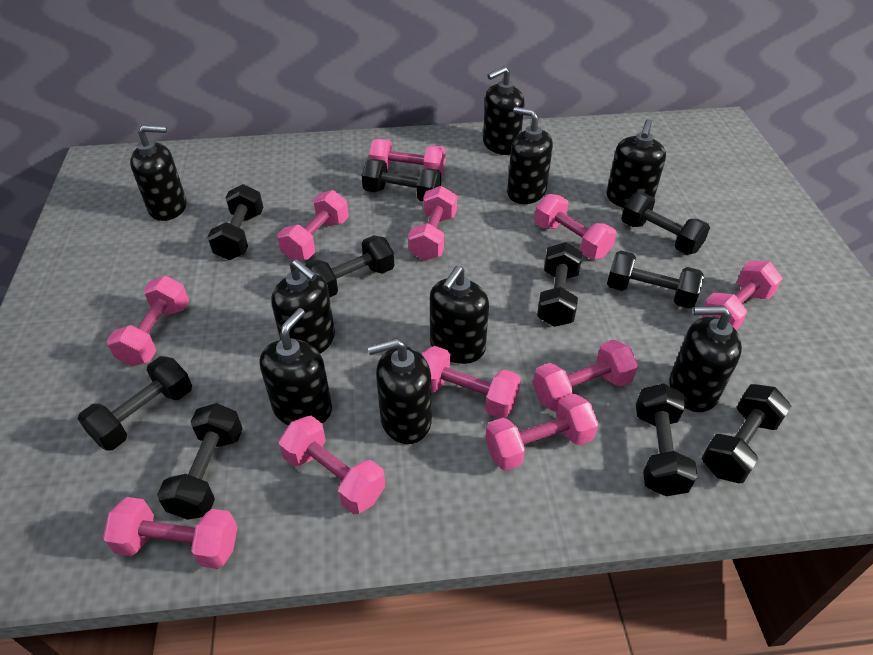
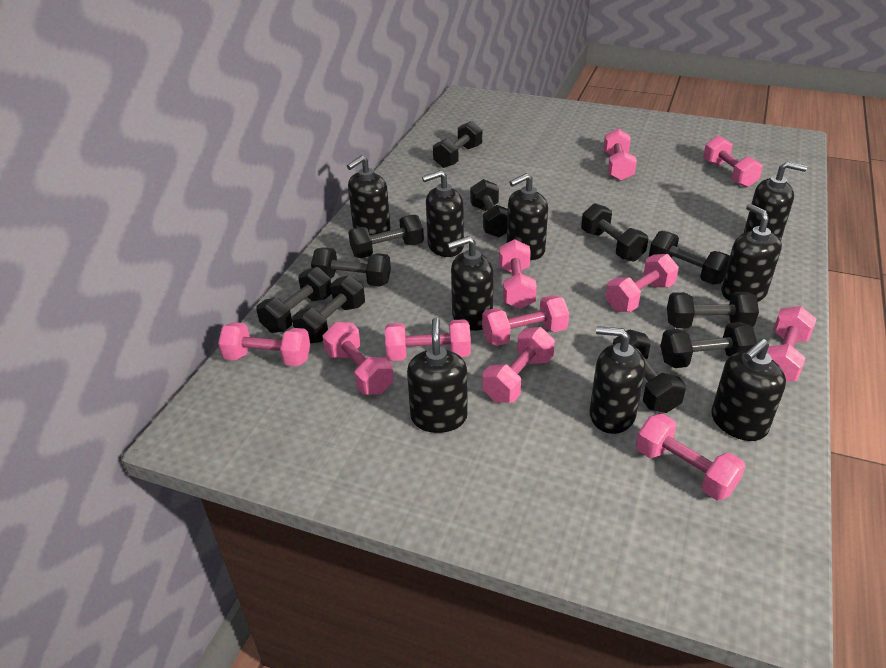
black dumbbell: [78,356,192,451] [157,403,243,520] [207,184,263,260] [305,235,394,297] [362,159,441,201] [537,242,582,327] [607,251,704,309] [621,192,710,255] [636,383,698,496] [702,384,791,483] = 10 -> [256,267,332,333] [292,275,365,344] [311,247,391,287] [348,215,424,258] [433,121,482,168] [470,179,508,238] [581,203,648,262] [613,330,686,413] [649,231,730,284] [660,322,757,368] [667,292,759,328] = 11

